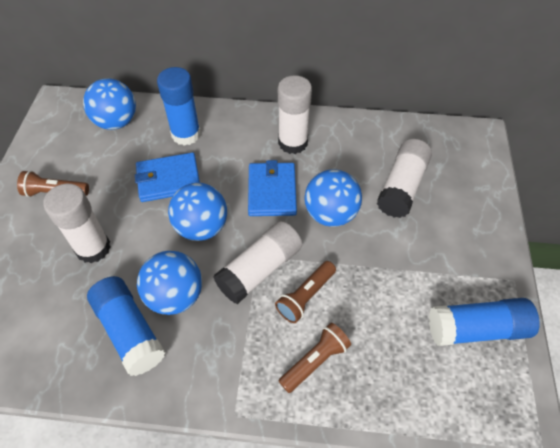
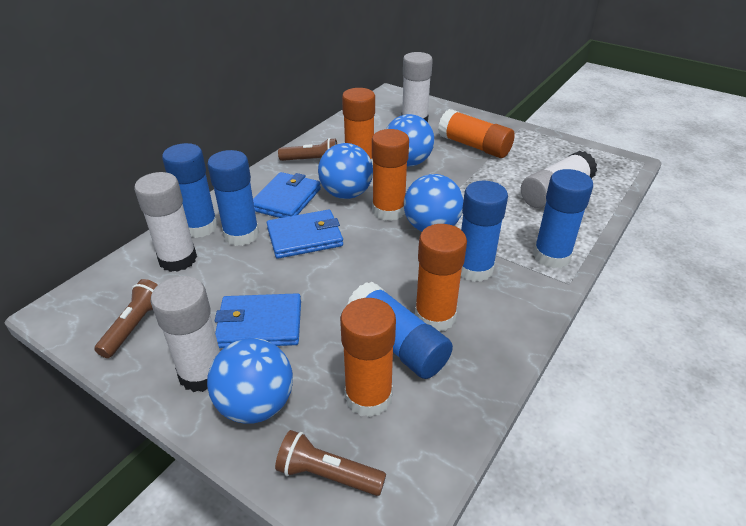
blue glue stick: [87,276,166,376] [157,67,201,145] [429,298,540,346] = 3 -> [162,143,218,238] [207,150,259,246] [346,282,453,379] [461,181,508,282] [533,169,593,269] = 5
blue wallet: [135,152,200,202] [248,160,297,216] = 2 -> [215,293,301,348] [253,172,321,218] [267,210,343,259] = 3
orange glue stick: none = 0 -> [340,298,396,417] [342,88,375,165] [372,129,409,221] [415,224,467,331] [438,109,515,158] = 5

